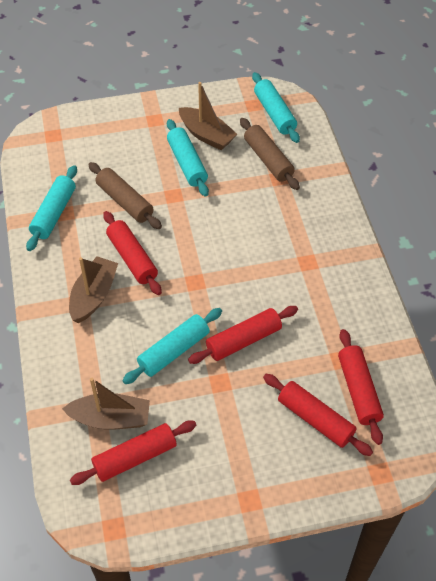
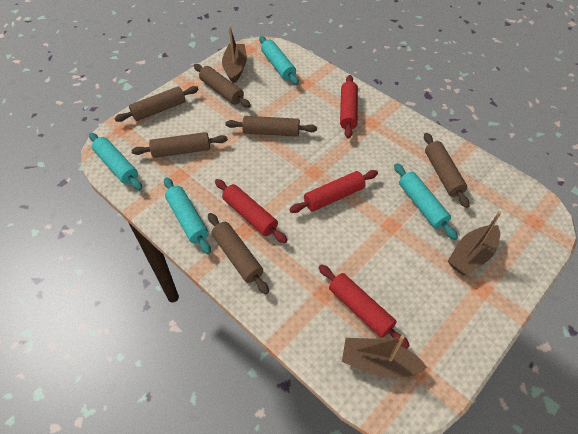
brown rolling pin: [88,162,162,229] [240,118,300,190] = 2 -> [114,86,199,122] [132,132,228,158] [194,64,251,108] [208,213,269,294] [225,116,317,137] [424,133,470,208] = 6
red rolling pin: [70,421,196,485] [103,211,162,295] [188,306,298,364] [263,374,373,456] [338,329,384,445] = 5 -> [215,179,287,243] [289,170,378,213] [319,264,410,349] [340,75,358,138] = 4

